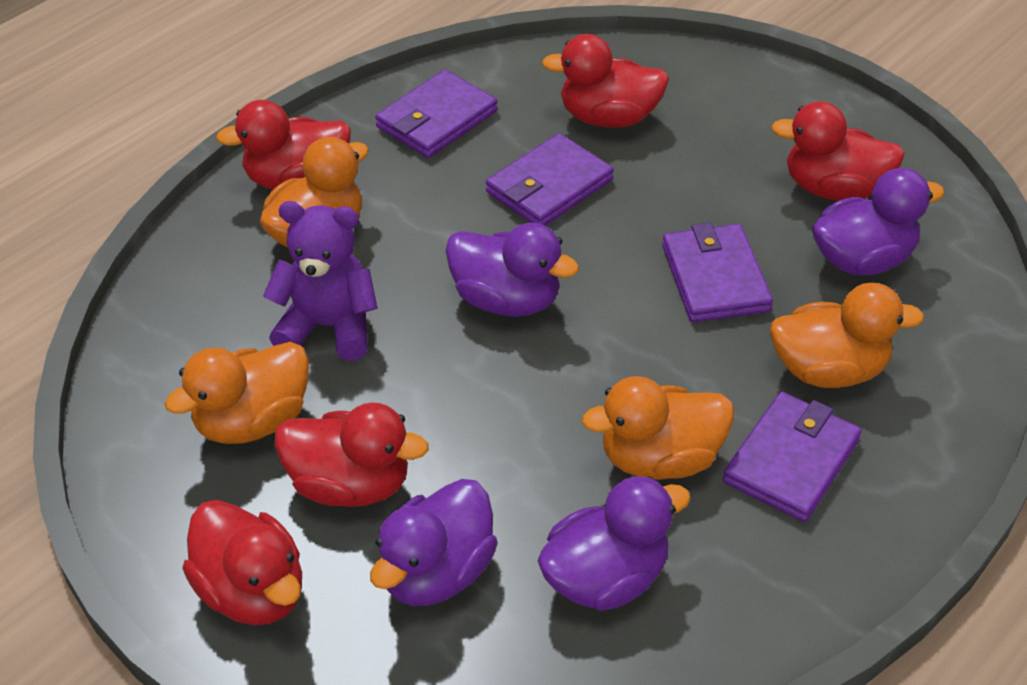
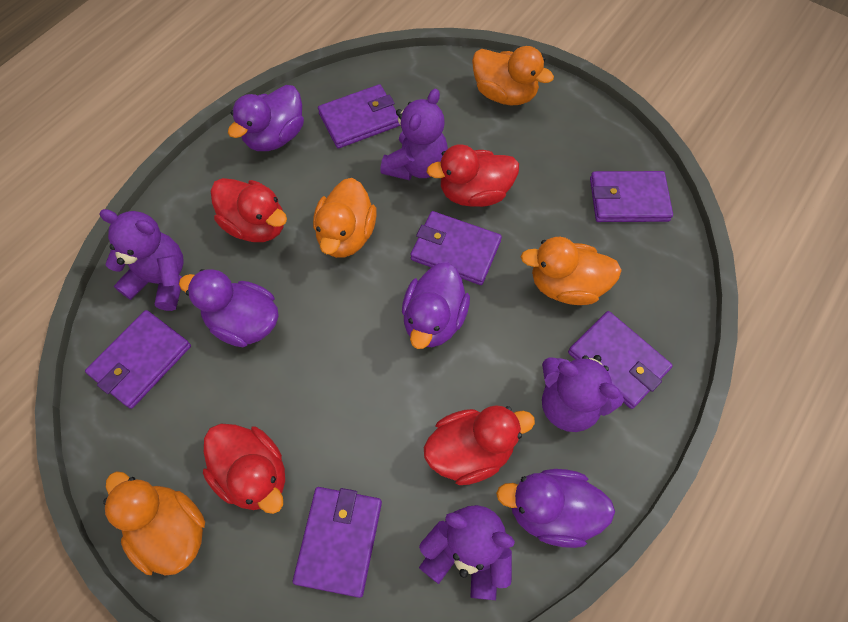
purple teddy bear: [263,201,378,361] = 1 -> [100,209,184,311] [380,89,448,180] [419,505,515,600] [542,355,624,432] = 4
purple wallet: [375,70,498,158] [486,133,614,226] [662,222,773,322] [723,391,862,522] = 4 -> [85,310,191,409] [293,487,382,598] [318,84,400,148] [410,211,502,285] [568,311,673,409] [590,171,673,222] = 6
red duck: [182,500,302,625] [216,100,351,190] [274,403,429,507] [542,34,669,128] [771,101,905,201] = 5 -> [203,424,285,514] [211,178,287,242] [424,405,535,485] [427,144,519,207] = 4

